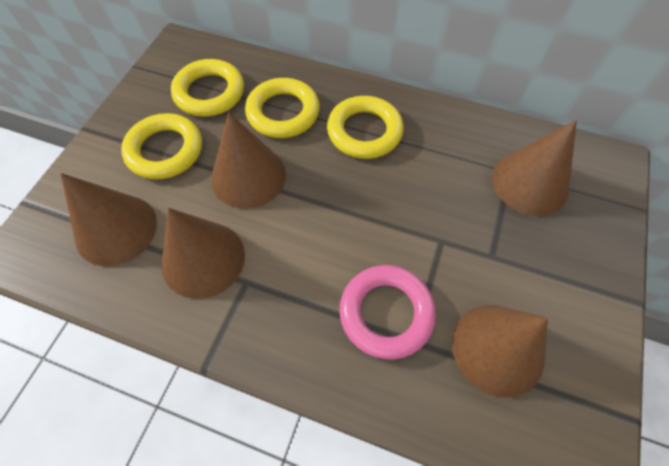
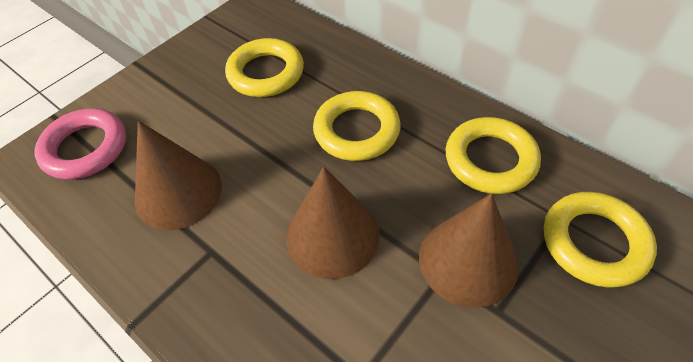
brown cone: [61,173,157,267] [161,208,245,299] [211,112,286,209] [452,305,548,398] [492,120,577,216] = 5 -> [135,121,222,230] [286,167,380,279] [419,193,519,308] = 3

